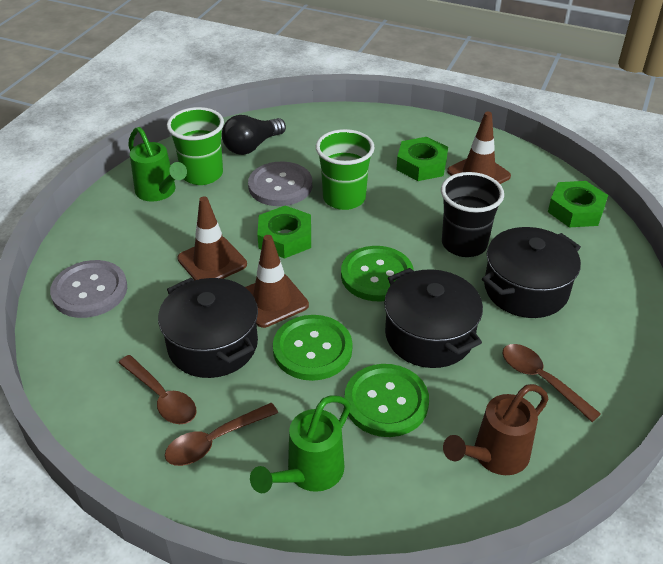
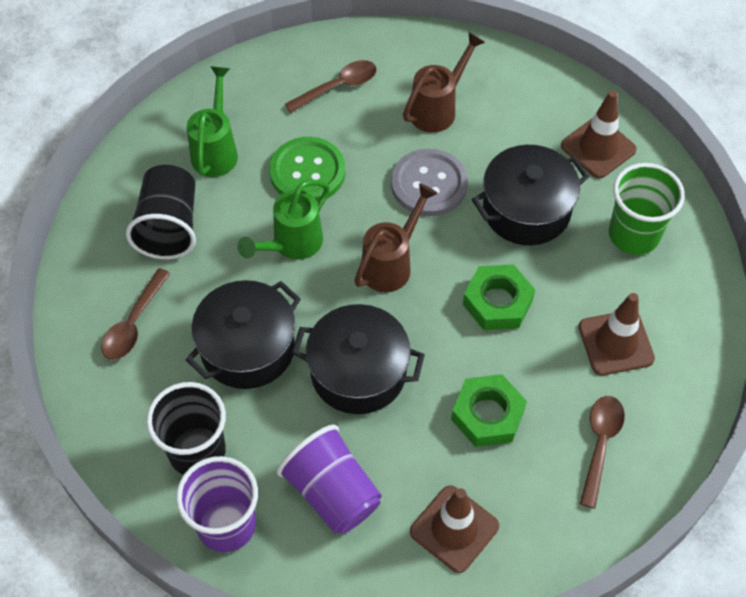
black cup: [441,172,504,257] = 1 -> [126,165,196,259] [146,382,226,475] = 2
black light bulb: [222,115,286,155] = 1 -> none = 0
brown watering can: [443,384,549,475] = 1 -> [354,183,438,292] [403,32,485,133] = 2
green button: [273,315,352,381] [341,246,414,301] [344,364,429,437] = 3 -> [269,137,345,202] = 1
green cup: [167,107,224,185] [316,129,375,210] = 2 -> [609,163,685,255] = 1
green nut: [257,206,311,259] [396,137,448,181] [548,181,608,227] = 3 -> [451,374,527,447] [463,264,535,330] = 2
grey button: [50,260,127,318] [248,162,312,206] = 2 -> [391,149,468,216] = 1
purple cup: none = 0 -> [176,456,258,552] [277,425,382,534] = 2

